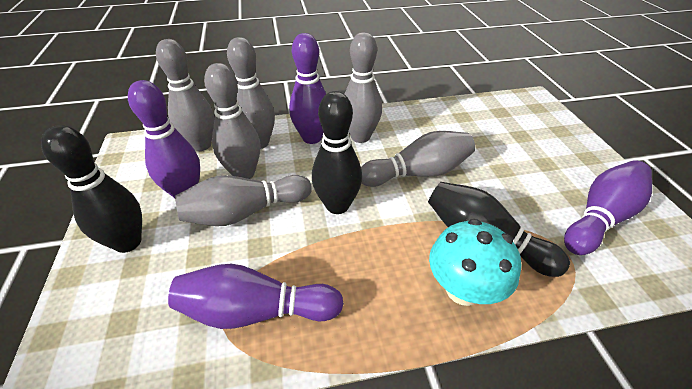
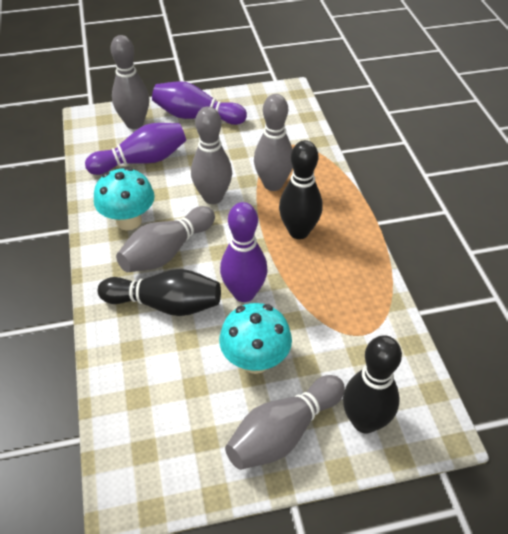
grey bowling pin: [156,39,214,151] [175,175,312,226] [204,63,260,179] [227,37,275,149] [345,32,382,143] [361,131,475,187] = 6 -> [111,35,149,129] [116,206,215,272] [191,106,232,204] [225,375,345,470] [254,94,293,191] = 5
purple bowling pin: [128,80,200,198] [168,264,344,329] [289,33,326,144] [564,160,652,255] = 4 -> [85,123,186,175] [152,81,247,125] [220,202,268,302] = 3
turquoise mushroom: [429,219,521,306] = 1 -> [94,167,155,230] [219,303,292,374] = 2

